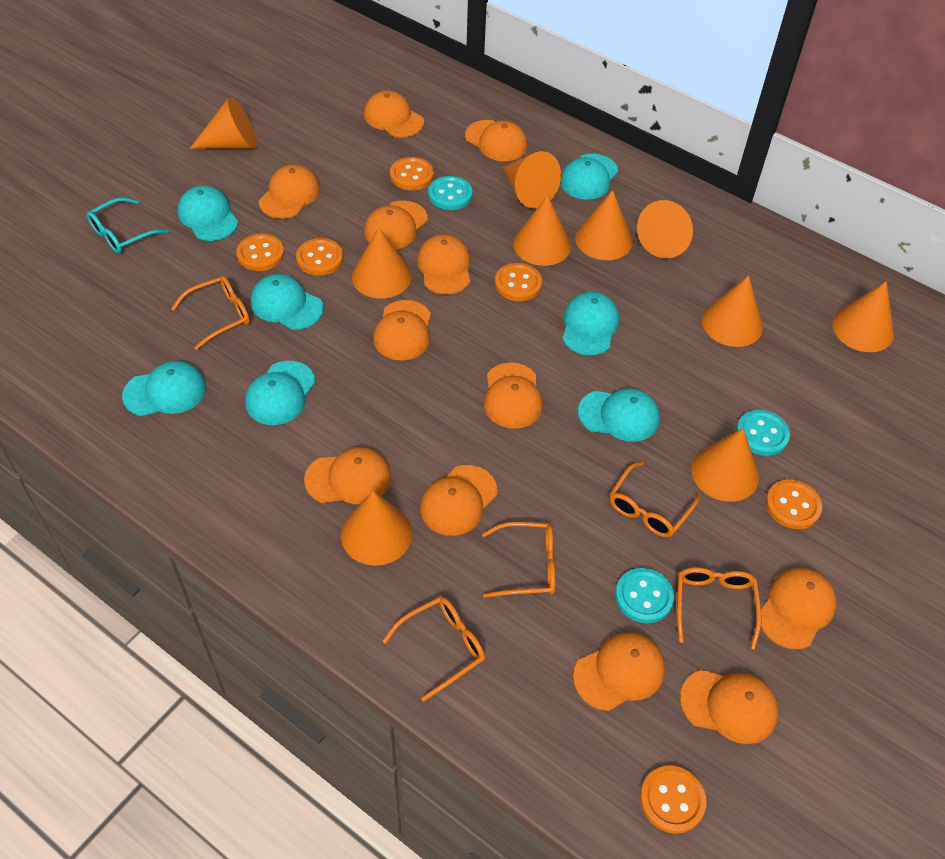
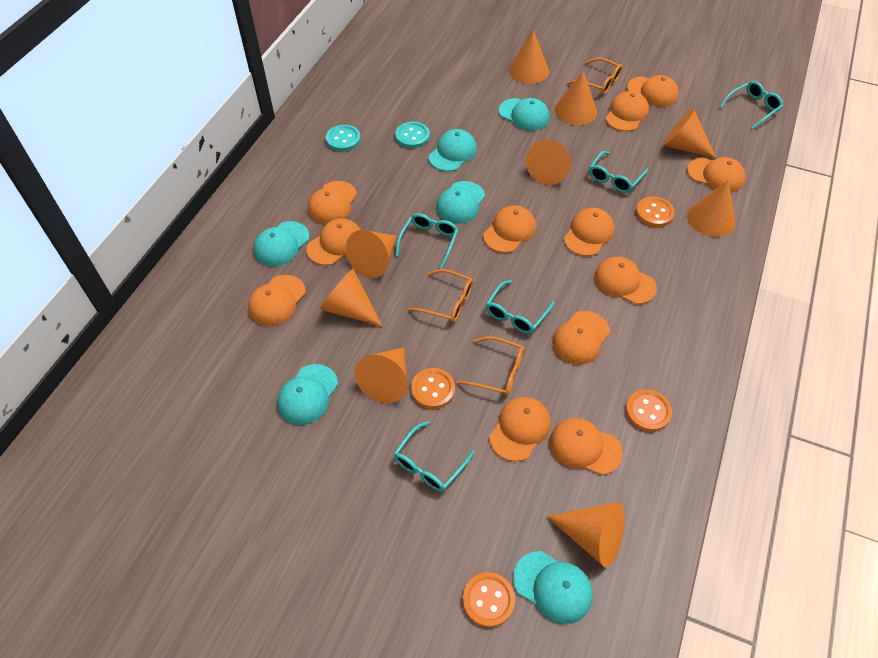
orange button: [236,234,284,271] [296,238,344,276] [390,157,433,190] [495,263,542,301] [640,765,707,834] [766,479,822,529] = 6 -> [411,368,455,409] [463,572,515,627] [626,389,672,432] [636,196,675,227] = 4
orange cone: [190,97,257,149] [341,491,412,566] [352,227,411,299] [502,151,561,208] [513,195,571,266] [575,190,633,260] [637,200,693,258] [691,428,759,502] [702,275,763,347] [832,281,894,352] = 10 -> [320,269,383,327] [346,230,397,278] [354,347,408,403] [509,30,549,84] [526,139,571,185] [546,502,625,567] [555,71,597,125] [662,109,716,158] [687,180,736,237] = 9
orange glasses: [171,276,250,350] [383,597,485,702] [482,522,556,598] [610,461,700,537] [677,567,762,650] = 5 -> [408,269,473,323] [457,336,524,396] [567,58,622,95] = 3
turquoise button: [428,176,472,210] [615,568,674,623] [736,410,790,456] = 3 -> [326,125,361,151] [395,122,430,148] = 2
turquoise cap: [122,361,206,416] [178,185,238,241] [245,361,315,425] [251,274,323,330] [560,154,618,200] [562,292,619,356] [578,388,660,442] = 7 -> [253,221,309,266] [277,364,338,425] [429,129,477,171] [436,181,485,224] [499,98,550,131] [513,551,593,624] = 6
turquoise glasses: [87,197,169,253] = 1 -> [393,421,475,492] [395,213,458,269] [486,280,555,334] [589,151,648,193] [720,81,783,129] = 5

